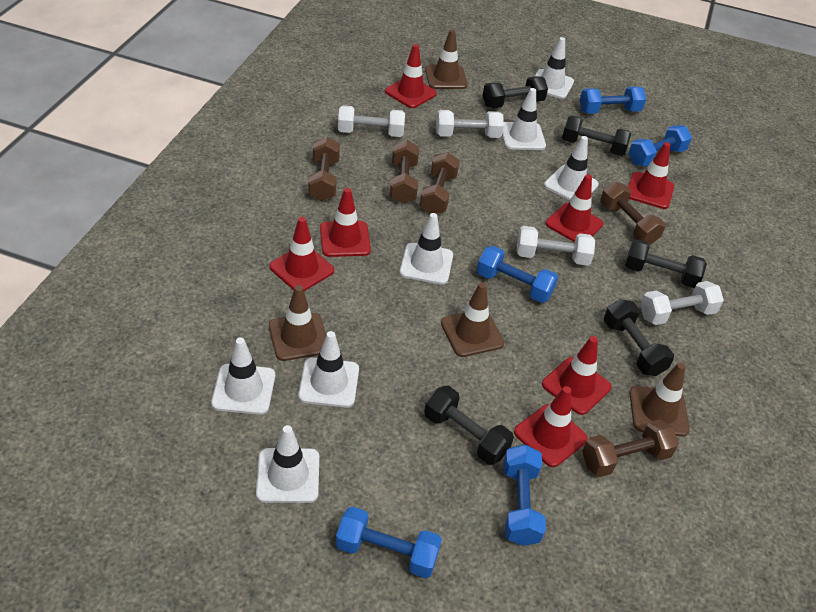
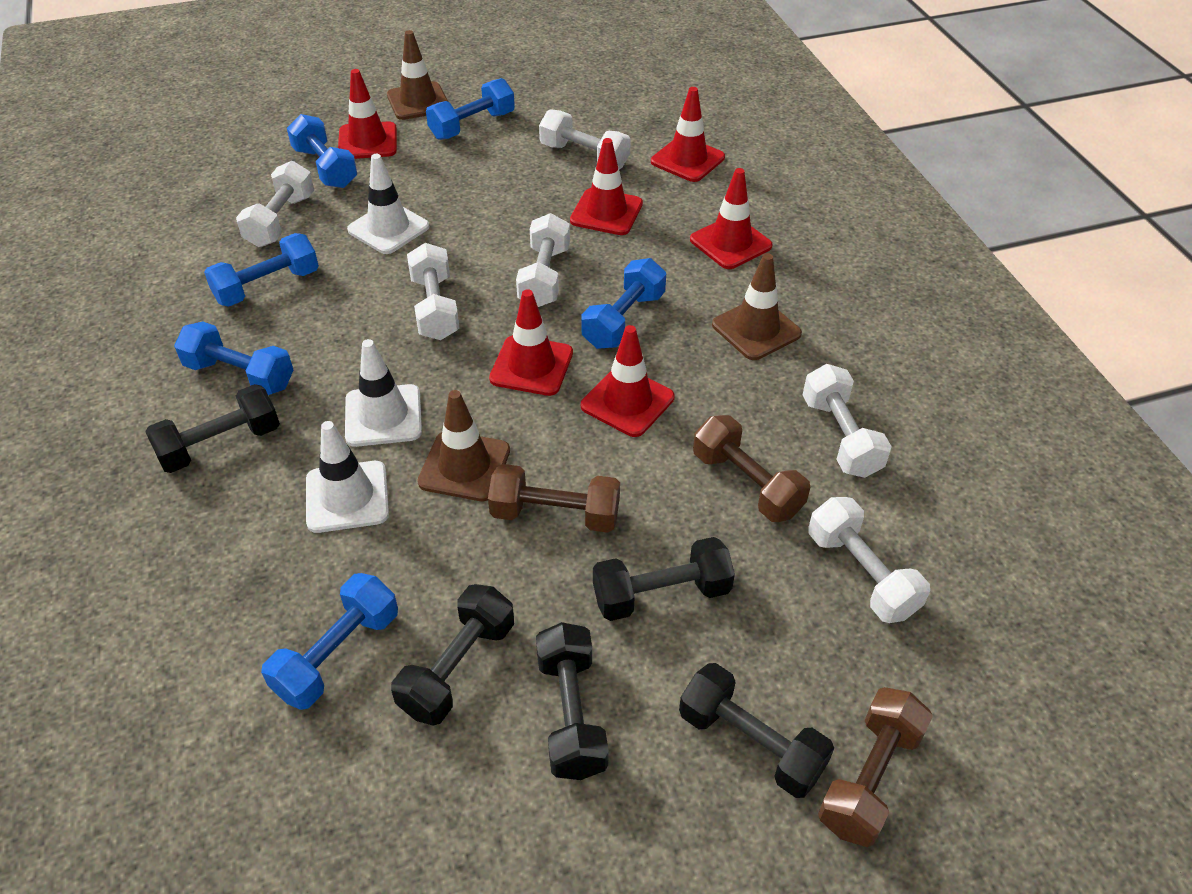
blue dumbbell: [335,507,442,578] [477,246,558,303] [503,445,546,546] [580,86,646,114] [628,125,692,166] = 5 -> [174,322,294,395] [204,233,319,307] [261,573,398,710] [287,114,357,188] [426,78,515,140] [581,258,666,349] = 6
brown dumbbell: [308,137,340,201] [390,140,419,204] [420,152,460,214] [582,419,679,477] [600,182,665,245] = 5 -> [488,464,620,533] [693,415,810,522] [818,687,933,847] = 3
brown traffic cone: [269,285,326,361] [425,30,468,89] [441,283,504,357] [630,362,690,437] = 4 -> [387,30,448,120] [418,390,510,501] [712,253,802,360] = 3
red traffic cone: [269,217,334,291] [320,188,371,257] [385,44,437,108] [514,386,588,467] [542,336,612,415] [546,174,603,242] [628,142,674,209] = 7 -> [338,69,397,159] [489,289,573,396] [570,138,643,235] [581,325,675,437] [651,87,725,182] [690,168,773,269] = 6
white dumbbell: [338,105,405,137] [436,110,504,138] [516,226,595,266] [640,281,724,325] = 4 -> [236,161,314,247] [407,243,459,340] [516,213,570,307] [539,109,631,169] [803,364,892,478] [808,497,930,623] = 6
white traffic cone: [211,337,275,415] [256,425,319,503] [298,331,359,408] [400,213,453,285] [502,88,546,150] [535,37,574,99] [544,136,599,201] = 7 -> [306,421,389,533] [345,339,422,447] [347,154,430,254] = 3

